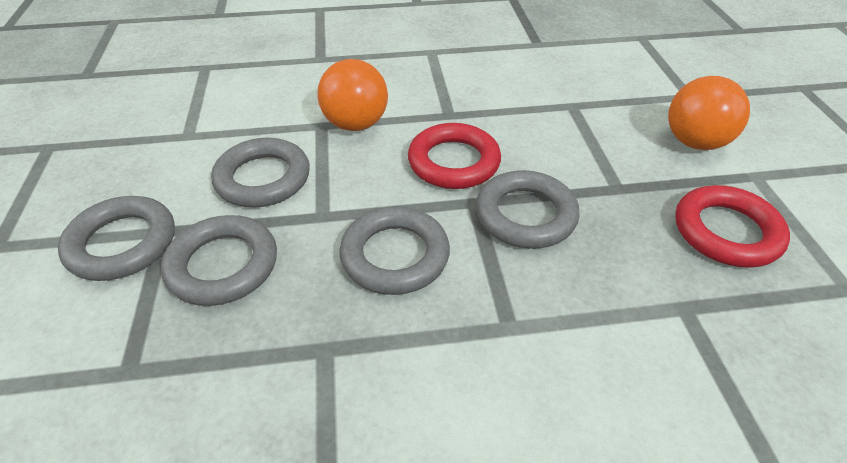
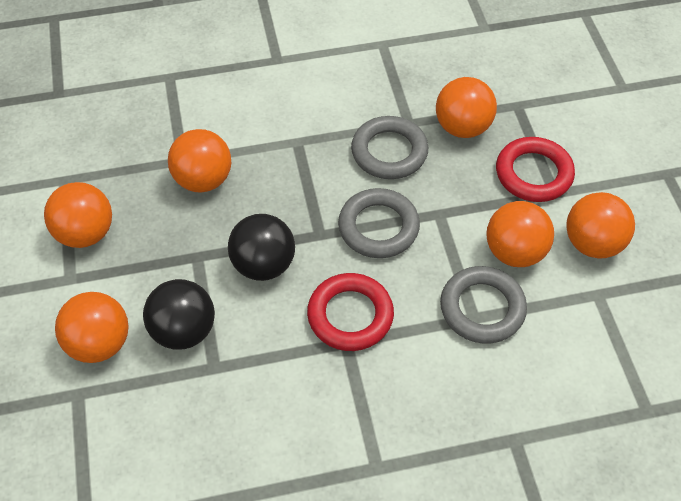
black ball: none = 0 -> [143,279,215,350] [228,214,295,281] = 2
grey ring: [58,196,175,281] [161,215,277,306] [211,138,310,207] [339,207,450,295] [476,170,580,249] = 5 -> [338,188,420,258] [351,116,428,179] [440,266,527,344] = 3
orange ball: [317,59,388,131] [668,76,750,150] = 2 -> [44,182,112,248] [55,292,129,363] [168,129,231,193] [436,77,497,138] [486,201,554,267] [566,192,635,259] = 6

